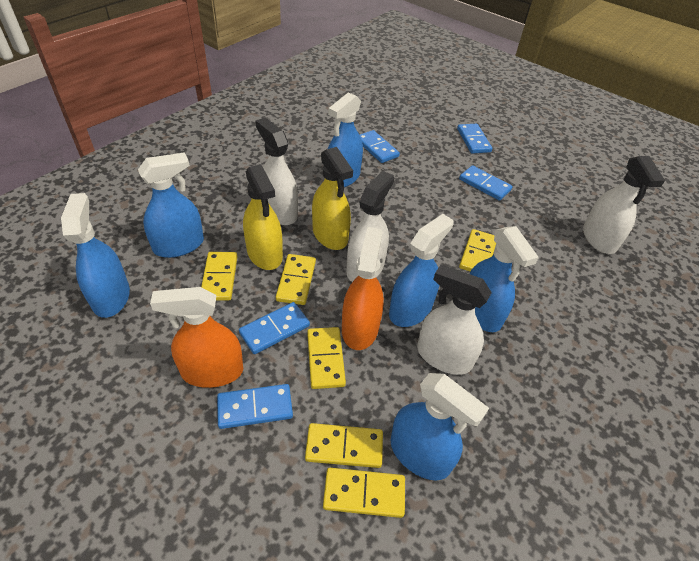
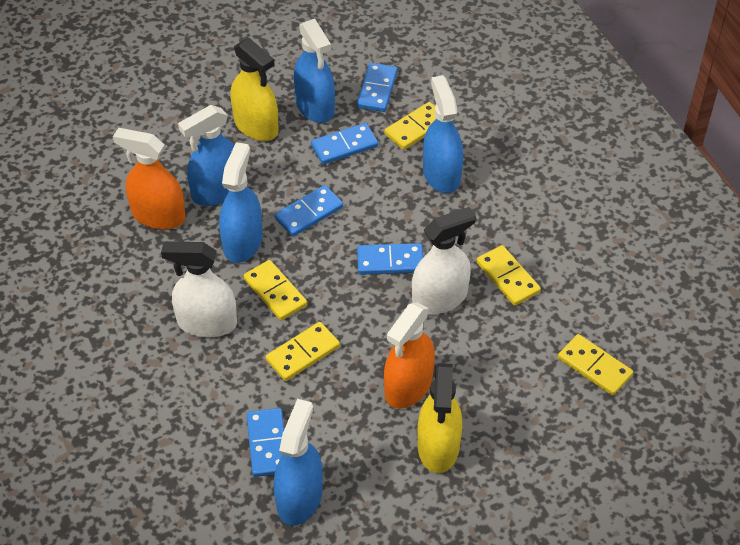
blue spray bottle: [61,193,130,318] [138,153,204,258] [328,92,363,187] [389,214,453,327] [391,373,489,481] [469,226,539,332] = 6 -> [178,105,235,206] [219,142,263,263] [274,399,323,526] [294,19,335,123] [423,75,463,193] = 5
white spray bottle: [255,118,298,225] [346,171,394,282] [417,264,492,375] [583,156,665,254] = 4 -> [161,242,237,337] [412,207,476,314] = 2
yellow domino: [201,252,238,300] [276,254,316,305] [305,423,383,468] [307,327,346,389] [323,468,405,518] [459,229,496,272] = 6 -> [244,260,307,321] [266,322,340,381] [385,102,437,150] [477,245,541,306] [558,334,633,396] = 5

